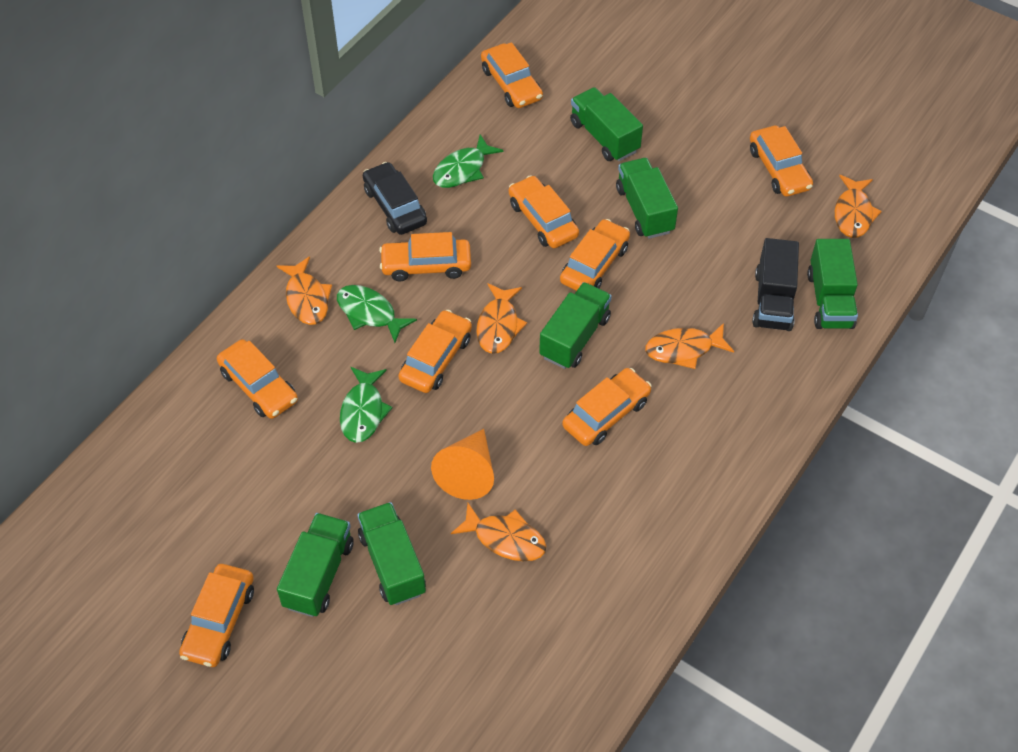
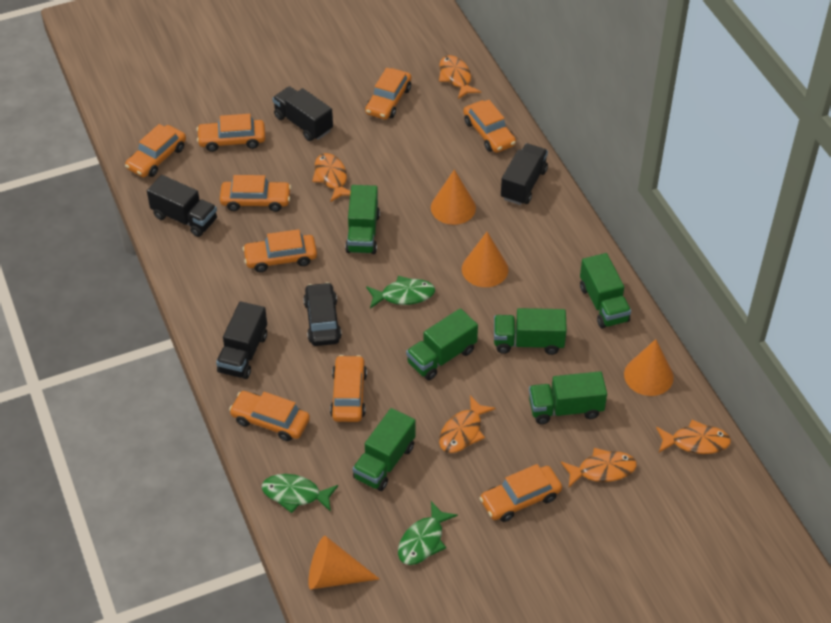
black truck: [752,238,799,331] = 1 -> [147,175,217,237] [216,301,267,379] [272,86,333,141] [501,144,548,205] = 4
orange cone: [431,429,494,500] = 1 -> [308,536,379,589] [431,169,476,225] [462,232,508,287] [624,339,674,396] = 4

